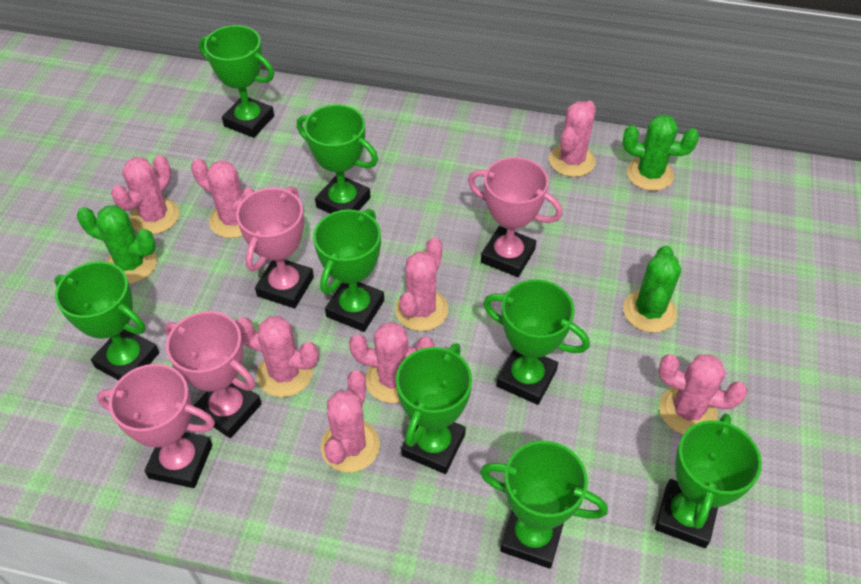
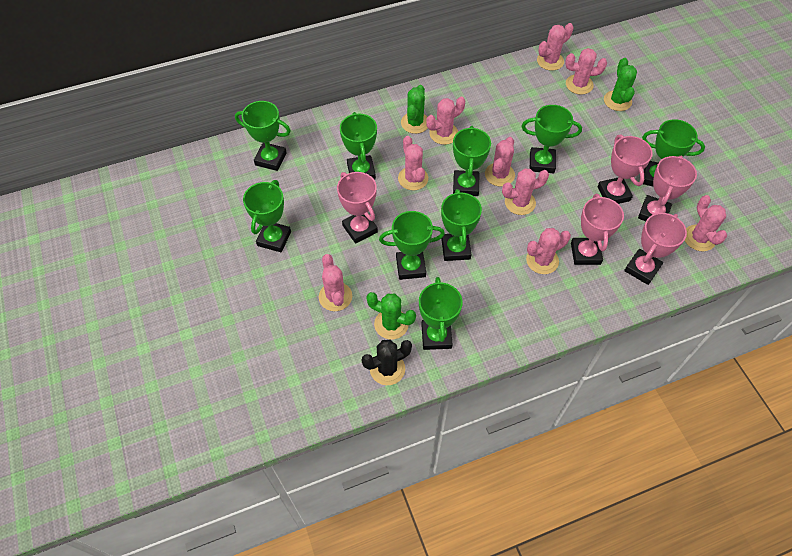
black cactus: none = 0 -> [362,340,412,385] = 1
green trophy: [54,261,159,380] [199,25,274,138] [297,105,378,214] [313,209,384,332] [396,343,472,474] [480,441,608,569] [483,279,590,405] [655,413,762,548] = 8 -> [235,101,291,171] [243,180,291,252] [340,112,377,180] [379,211,445,280] [419,277,463,350] [441,189,482,261] [453,126,491,196] [522,105,582,173] [642,119,705,186] = 9
pink cactus: [111,155,179,234] [191,158,255,238] [236,316,319,397] [321,370,380,473] [349,322,434,403] [395,237,448,331] [549,101,596,177] [658,354,748,434] = 8 -> [319,254,352,311] [398,136,428,190] [426,96,465,145] [485,137,515,186] [502,168,549,215] [526,228,571,274] [537,23,574,71] [565,48,607,95] [685,195,727,251] = 9
pink trophy: [97,364,215,488] [164,311,262,438] [236,186,314,308] [468,157,563,277] = 4 -> [337,172,378,244] [571,194,624,265] [598,134,653,204] [624,213,687,285] [638,155,697,221] = 5

